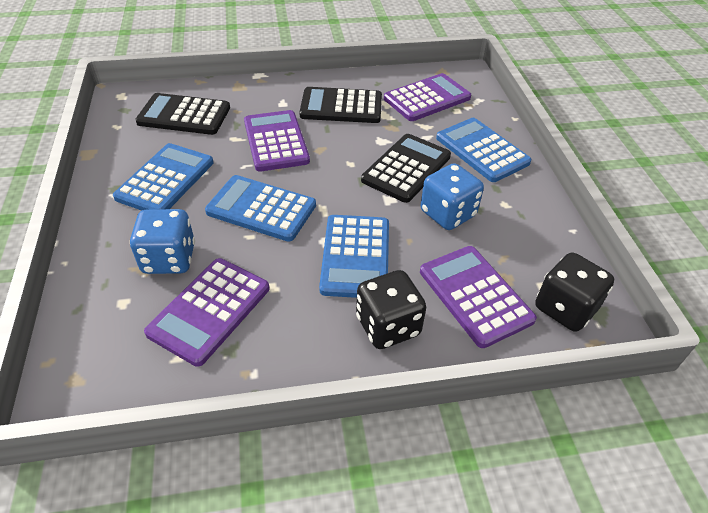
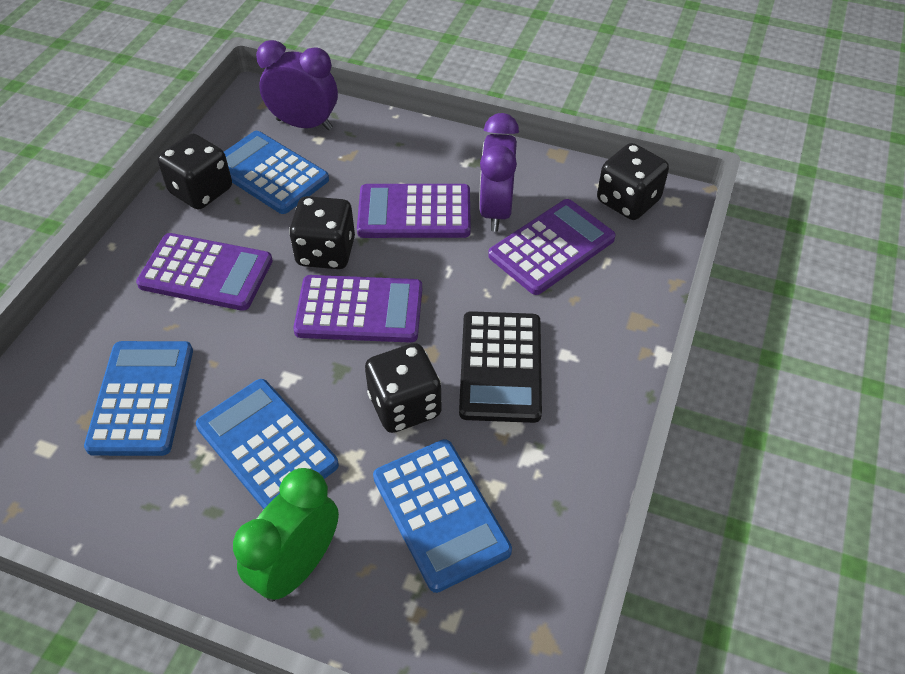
black calculator: [135,93,230,135] [299,87,382,123] [361,134,451,203] = 3 -> [459,311,542,423] = 1
black dice: [356,270,426,349] [535,252,614,332] = 2 -> [157,133,232,209] [289,196,355,269] [365,343,442,433] [597,143,669,220] = 4
blue dice: [130,209,195,274] [421,163,484,230] = 2 -> none = 0
green clock: none = 0 -> [233,468,339,602] = 1
purple clock: none = 0 -> [256,40,338,130] [479,113,519,232] = 2

